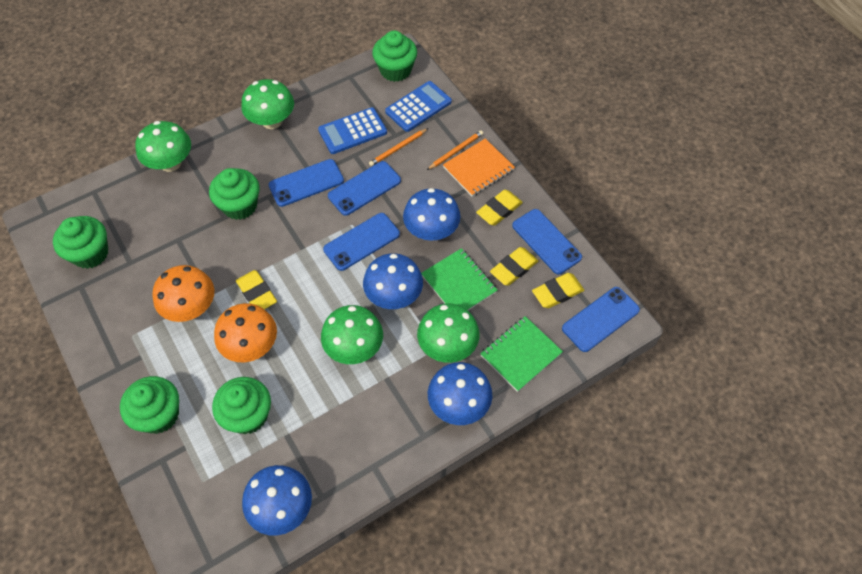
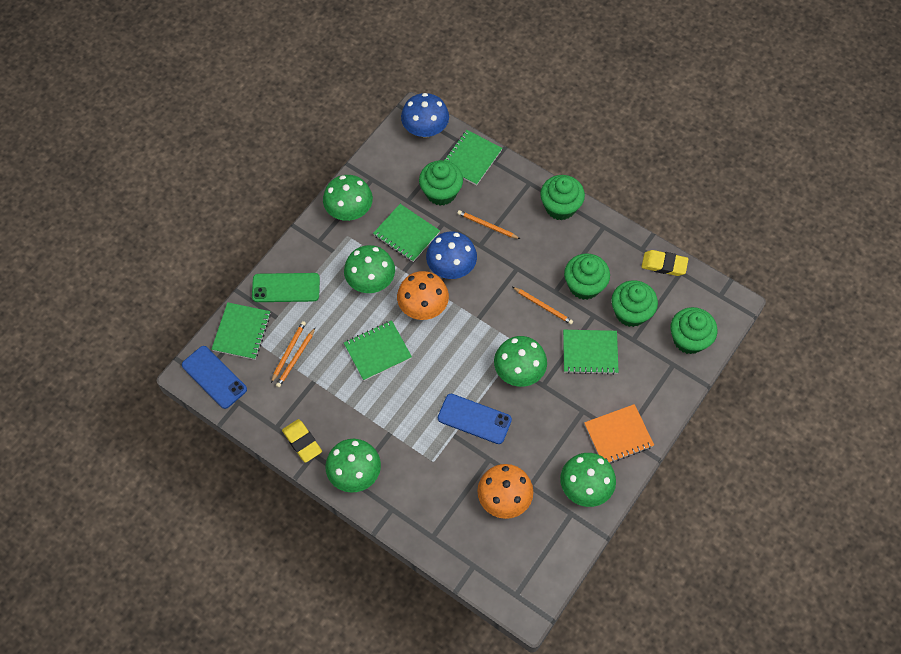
blue calculator: [318,107,387,154] [385,81,452,132] = 2 -> none = 0
blue mushroom: [242,465,312,536] [363,253,423,309] [403,188,460,241] [428,362,492,425] = 4 -> [401,93,449,138] [426,231,477,279] = 2
blue phone: [268,159,344,207] [323,213,400,271] [328,161,401,216] [512,209,582,274] [562,287,640,352] = 5 -> [182,346,247,409] [438,394,512,444] = 2
green mushroom: [135,121,191,172] [241,79,294,129] [321,305,383,364] [417,304,480,363] = 4 -> [323,175,373,221] [325,439,381,493] [344,245,395,293] [494,336,547,387] [560,453,616,507] = 5
green notebook: [421,248,497,310] [480,316,563,392] = 2 -> [211,302,271,360] [344,320,412,381] [373,204,440,262] [444,130,502,186] [563,330,619,375] = 5
green phone: none = 0 -> [252,273,320,302] = 1
orange pencil: [369,128,428,166] [427,130,483,170] = 2 -> [271,321,306,383] [276,328,315,388] [457,210,520,239] [513,287,573,325] = 4
yellow eraser: [236,270,277,309] [476,190,523,226] [490,247,538,285] [532,273,584,308] = 4 -> [282,419,322,463] [641,250,688,276] = 2

